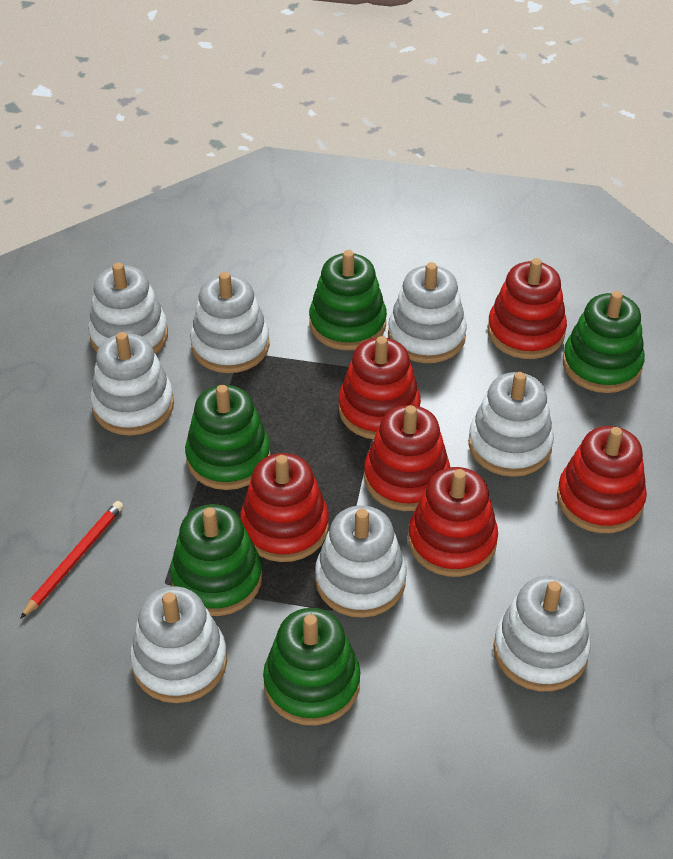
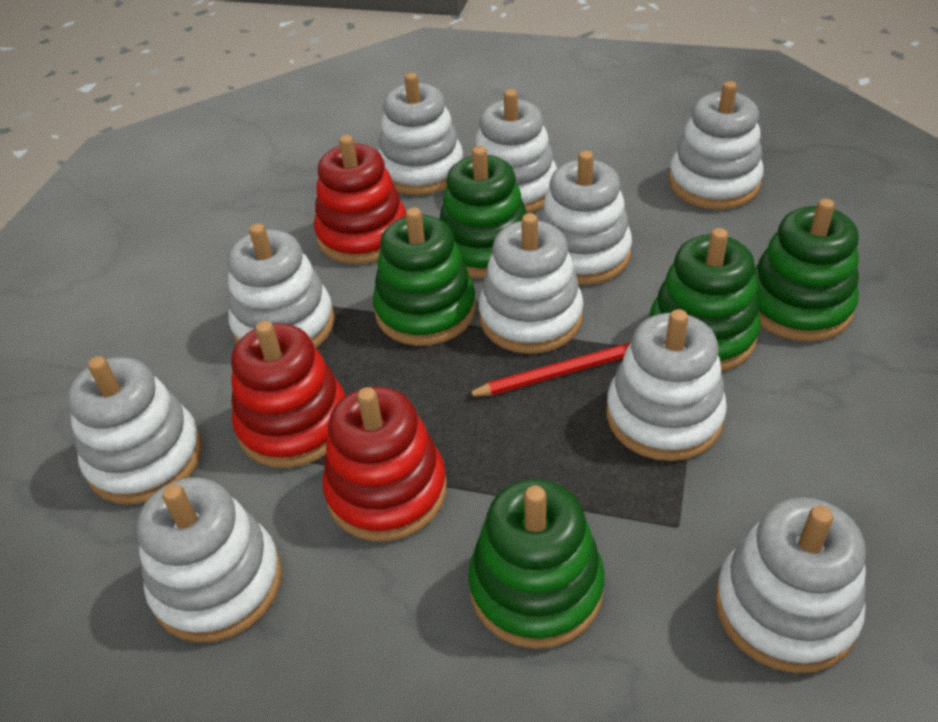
red stacking toy: [240,453,329,562] [339,336,421,439] [364,405,450,511] [408,467,498,577] [488,258,567,359] [557,426,647,533] = 6 -> [231,321,345,468] [314,135,406,264] [322,387,447,541] = 3
white stacking toy: [88,263,168,354] [90,332,174,436] [130,587,227,703] [190,272,270,373] [315,505,406,618] [388,262,467,363] [468,372,554,477] [493,576,591,691] = 8 -> [67,356,202,504] [137,477,282,643] [228,223,335,348] [378,73,463,195] [475,89,557,213] [479,213,584,354] [539,151,632,285] [606,309,727,461] [669,81,764,209] [715,497,866,673] = 10

